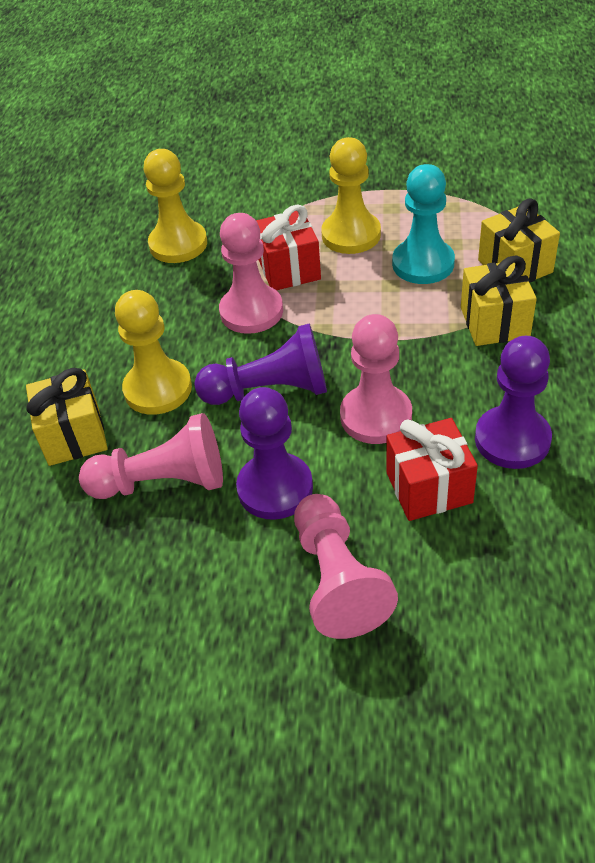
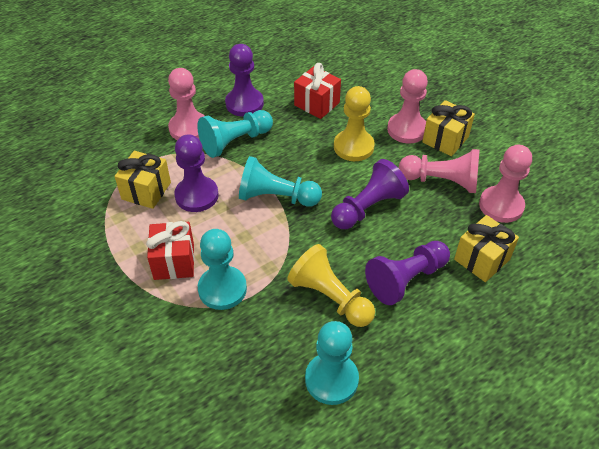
purple pawn: [194,323,327,405] [236,387,313,520] [475,336,552,469] = 3 -> [174,134,219,212] [225,44,264,117] [331,159,409,229] [365,241,450,305] = 4
turquoise pawn: [392,164,455,284] = 1 -> [198,110,273,158] [198,229,247,310] [239,156,322,207] [305,321,359,405] = 4
yellow pawn: [115,290,192,415] [143,149,207,263] [321,137,381,254] = 3 -> [287,244,375,327] [334,86,375,161] = 2

